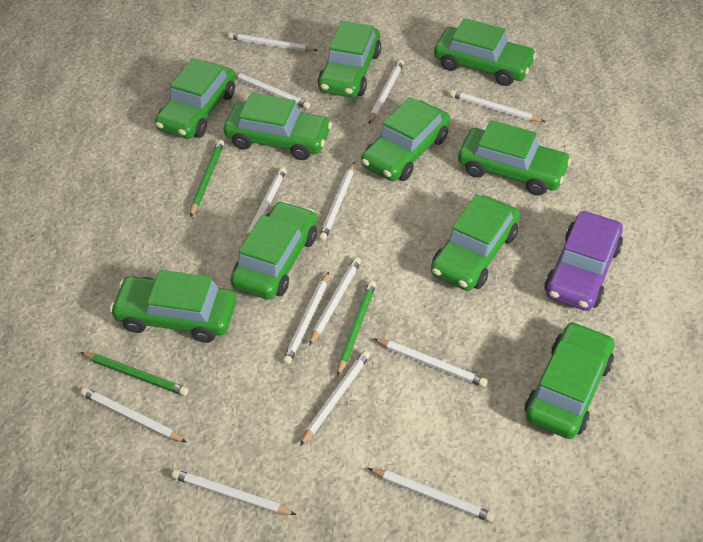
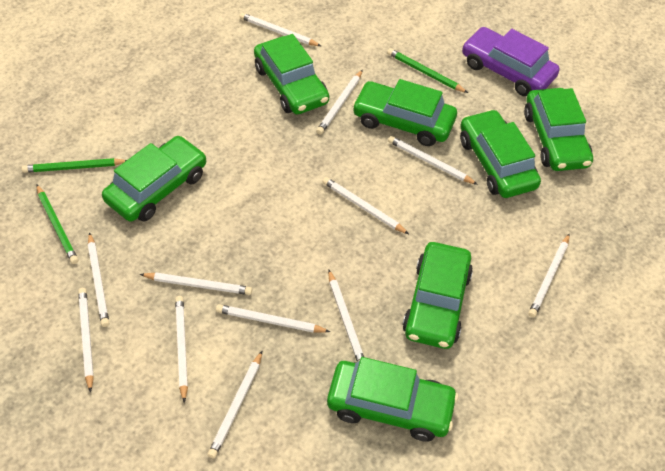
green car: [110,270,236,343] [155,58,236,139] [223,93,332,160] [230,201,317,300] [318,21,381,98] [361,97,450,181] [431,194,520,291] [434,18,537,86] [458,120,571,195] [525,321,615,439] = 10 -> [102,136,206,222] [254,34,329,115] [327,357,458,442] [352,79,457,146] [402,242,473,349] [460,109,541,198] [524,88,593,171] = 7
white pencil: [80,388,187,443] [172,469,296,515] [228,32,318,52] [235,72,310,109] [245,167,286,240] [283,272,329,365] [300,350,370,446] [309,257,361,346] [319,162,355,241] [368,468,495,522] [369,59,404,124] [373,338,487,387] [450,90,545,122] = 13 -> [78,288,94,393] [88,232,109,327] [140,273,252,295] [175,296,188,403] [208,350,263,458] [216,304,330,333] [240,13,321,46] [316,70,363,135] [322,177,409,234] [328,269,364,362] [388,136,478,185] [528,233,570,318] = 12

